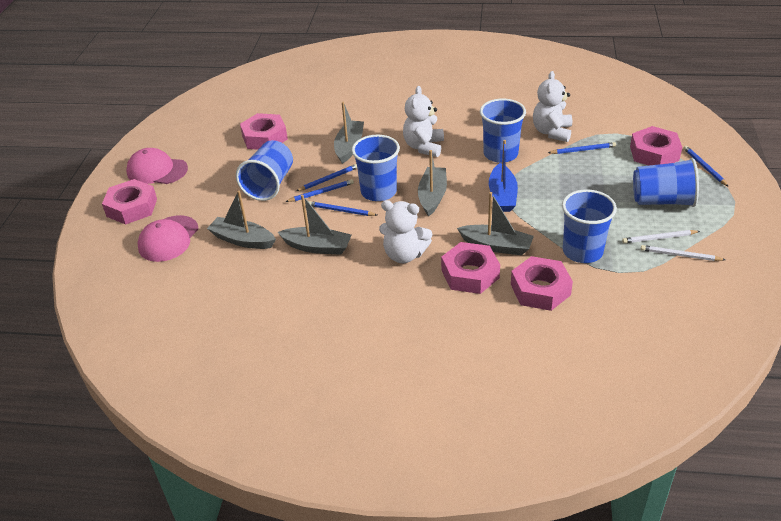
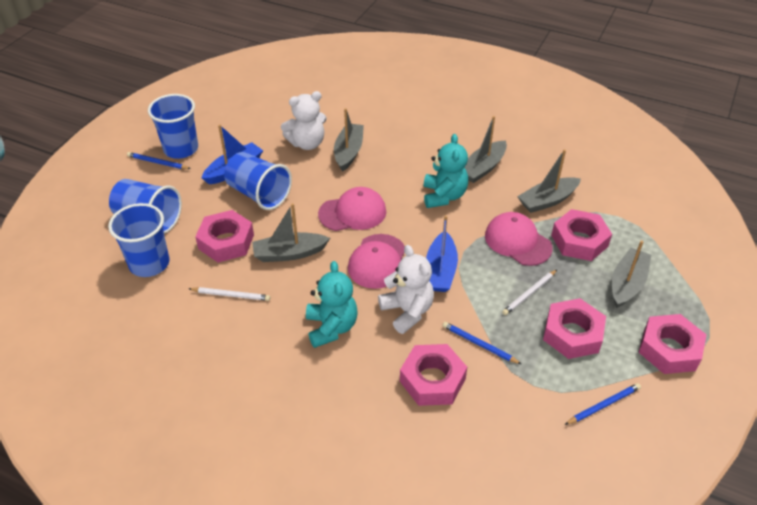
blue boat: [489,140,518,212] = 1 -> [202,125,263,184] [426,215,458,292] = 2
blue cup: [236,140,293,201] [352,135,400,201] [480,98,526,163] [562,189,617,263] [633,158,699,207] = 5 -> [108,203,170,277] [109,179,182,234] [148,94,198,159] [224,152,292,210] = 4
blue pencil: [285,179,354,202] [296,164,357,191] [309,201,377,216] [548,142,616,154] [683,146,729,187] = 5 -> [127,152,191,169] [442,322,521,364] [565,383,641,425] = 3
pink cap: [126,148,188,184] [138,215,198,262] = 2 -> [318,187,386,231] [348,234,405,289] [485,212,553,266] = 3
turquoise teddy bear: none = 0 -> [306,261,357,348] [424,134,468,208] = 2
white teddy bear: [379,200,432,263] [403,86,444,157] [533,71,572,142] = 3 -> [281,91,327,150] [378,245,434,334] = 2

